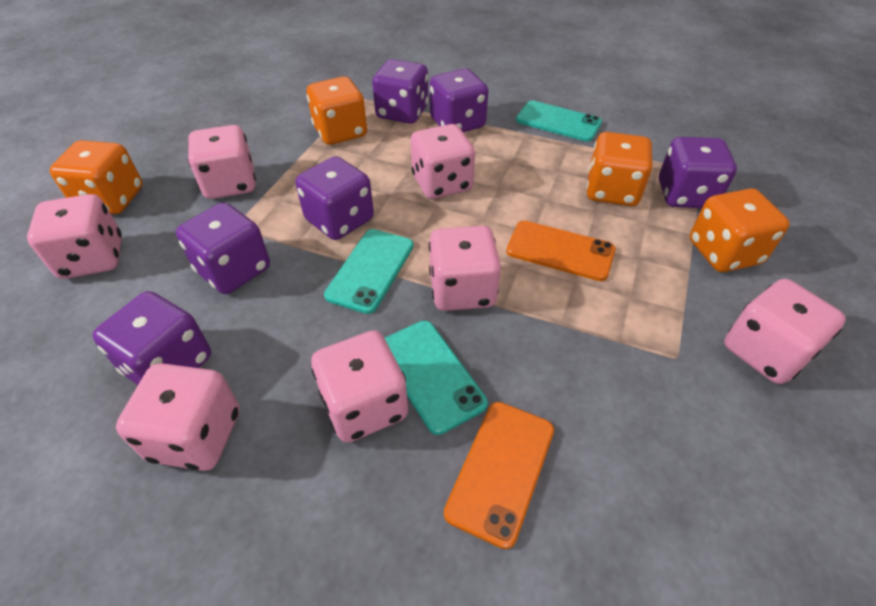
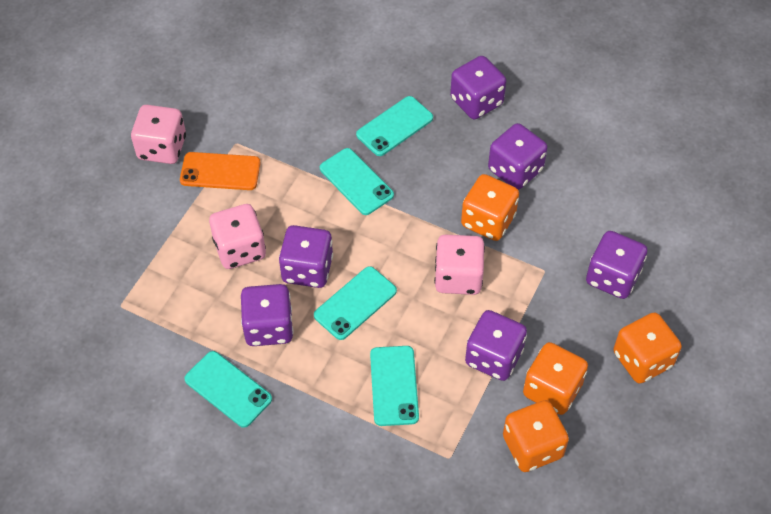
orange phone: [444,402,554,549] [506,221,616,281] = 2 -> [180,152,261,190] = 1
pink dice: [27,194,122,279] [116,363,240,471] [188,125,256,199] [311,330,408,443] [411,124,475,199] [429,226,501,311] [724,279,846,384] = 7 -> [131,105,186,164] [209,204,266,269] [434,235,485,295] = 3
turquoise phone: [324,229,414,314] [385,321,488,435] [516,101,602,142] = 3 -> [184,351,272,428] [314,266,397,340] [320,148,394,215] [356,96,433,156] [370,346,419,426] = 5

